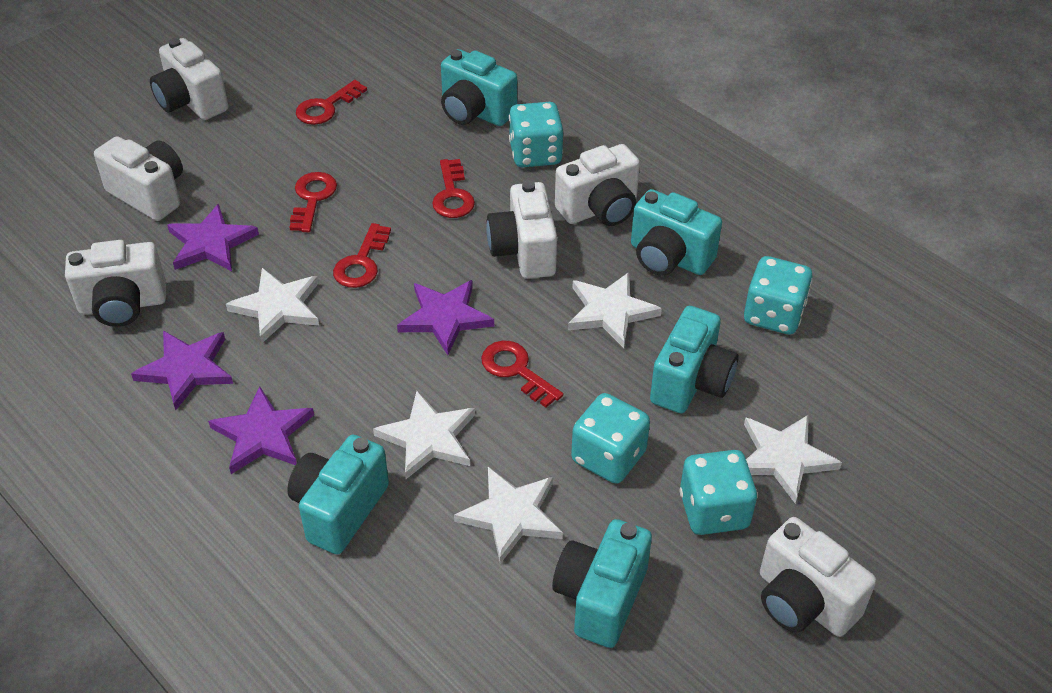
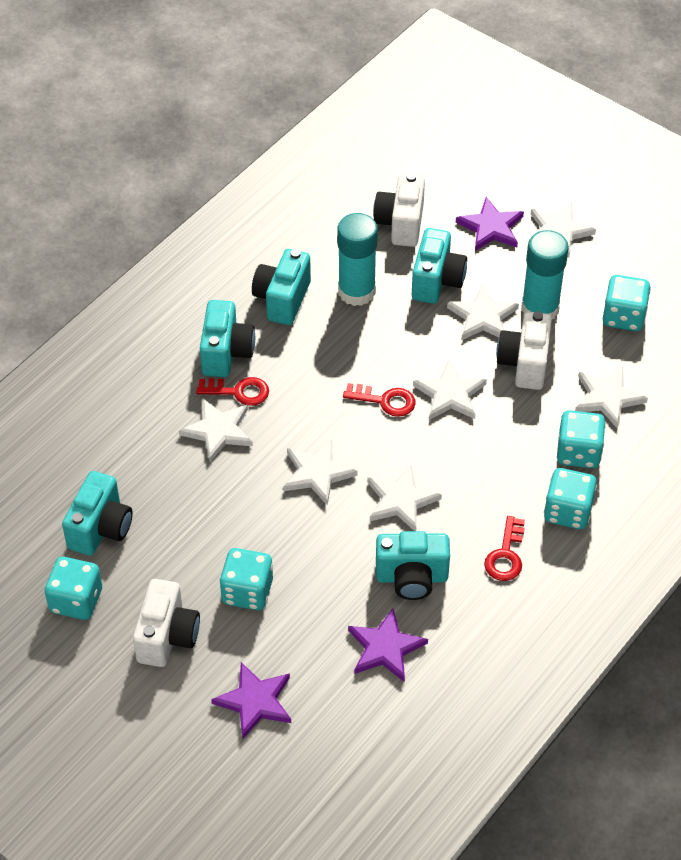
purple star: [131,331,233,410] [167,204,259,271] [208,387,314,474] [397,280,494,355] = 4 -> [211,662,291,739] [348,608,428,682] [456,197,524,251] = 3
red key: [289,172,337,232] [296,80,367,125] [333,223,391,288] [432,159,475,218] [481,341,563,408] = 5 -> [196,377,269,406] [343,383,416,417] [484,516,525,581] = 3
turquoise dice: [509,102,563,167] [571,393,650,484] [680,450,757,535] [744,256,813,335] = 4 -> [45,557,102,620] [219,548,273,610] [544,468,597,529] [557,410,606,468] [603,275,651,331] = 5
turquoise glue stick: none = 0 -> [337,213,378,306] [521,230,569,319] = 2
white camera: [65,240,166,327] [94,136,183,221] [150,38,228,120] [486,180,557,279] [555,144,640,226] [760,517,876,637] = 6 -> [133,579,200,667] [373,173,425,247] [496,311,552,390] = 3
white star: [226,268,319,344] [373,391,475,479] [454,467,563,564] [568,272,662,348] [744,415,842,503] = 5 -> [179,399,253,462] [283,439,358,505] [367,464,442,531] [413,359,487,420] [447,284,519,340] [531,203,596,258] [575,367,648,429] = 7

